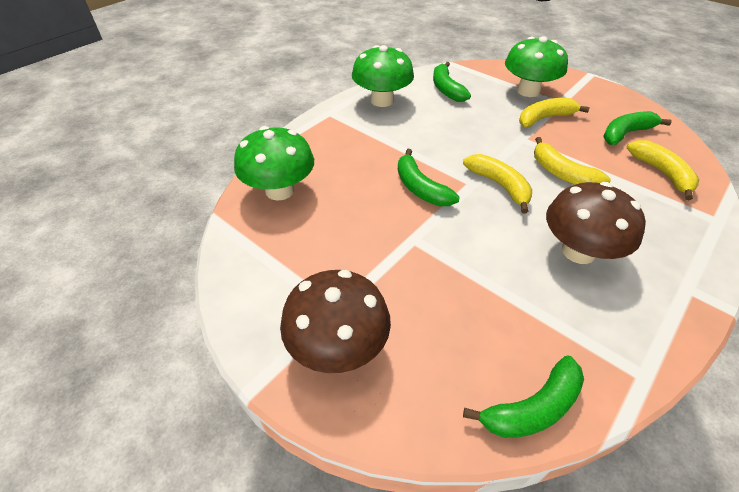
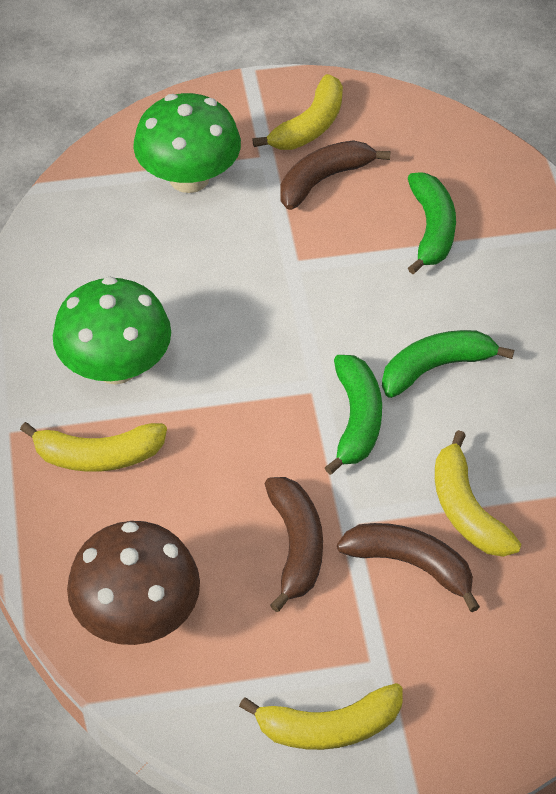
brown banana: none = 0 -> [265,477,323,612] [281,140,391,210] [337,523,480,612] = 3
brown mushroom: [280,270,391,373] [546,182,646,264] = 2 -> [67,521,200,645] = 1
green banana: [398,149,459,206] [433,62,471,102] [463,355,584,438] [603,111,672,145] = 4 -> [324,355,382,475] [382,330,514,398] [408,172,456,274] = 3
green mushroom: [234,126,314,201] [352,45,414,107] [505,36,568,97] = 3 -> [53,277,171,384] [133,93,241,193] = 2

